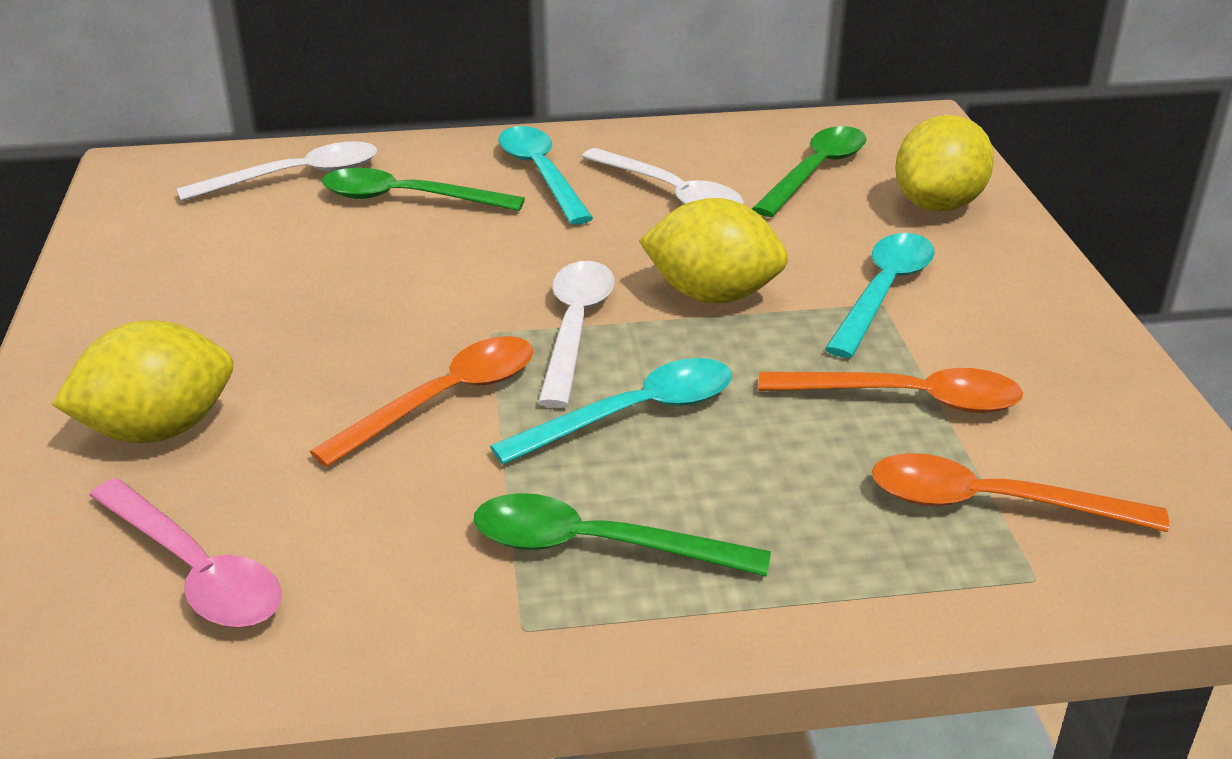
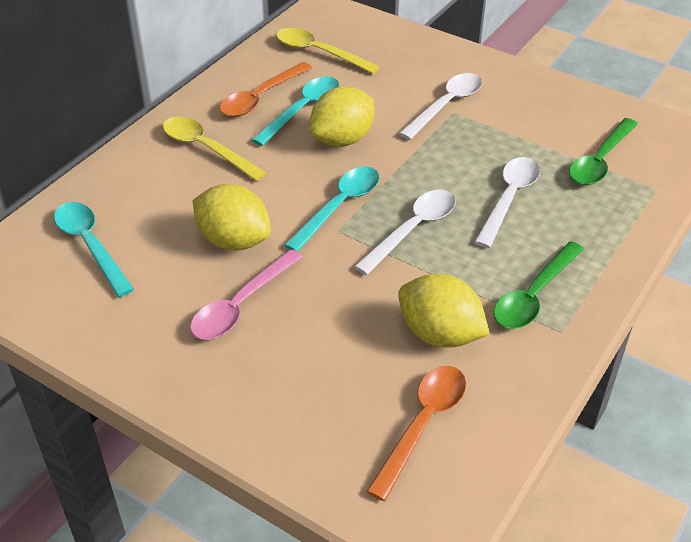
green spoon: [322,168,525,211] [474,493,771,577] [752,126,867,217] = 3 -> [494,241,584,329] [569,118,638,185] = 2
orange spoon: [310,336,534,467] [758,368,1023,413] [872,453,1169,532] = 3 -> [219,62,312,117] [366,366,466,501] = 2
yellow spoon: none = 0 -> [163,117,266,181] [276,28,380,74] = 2

